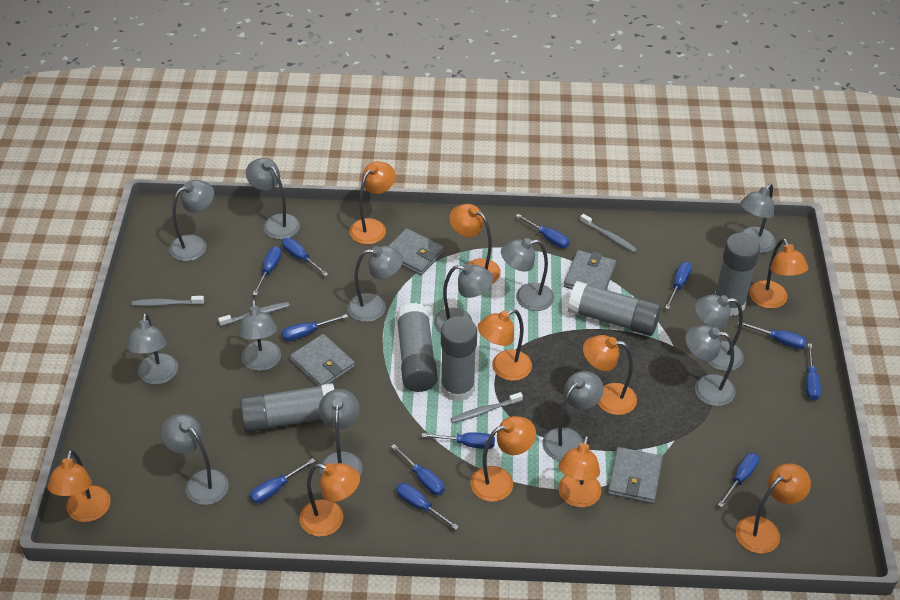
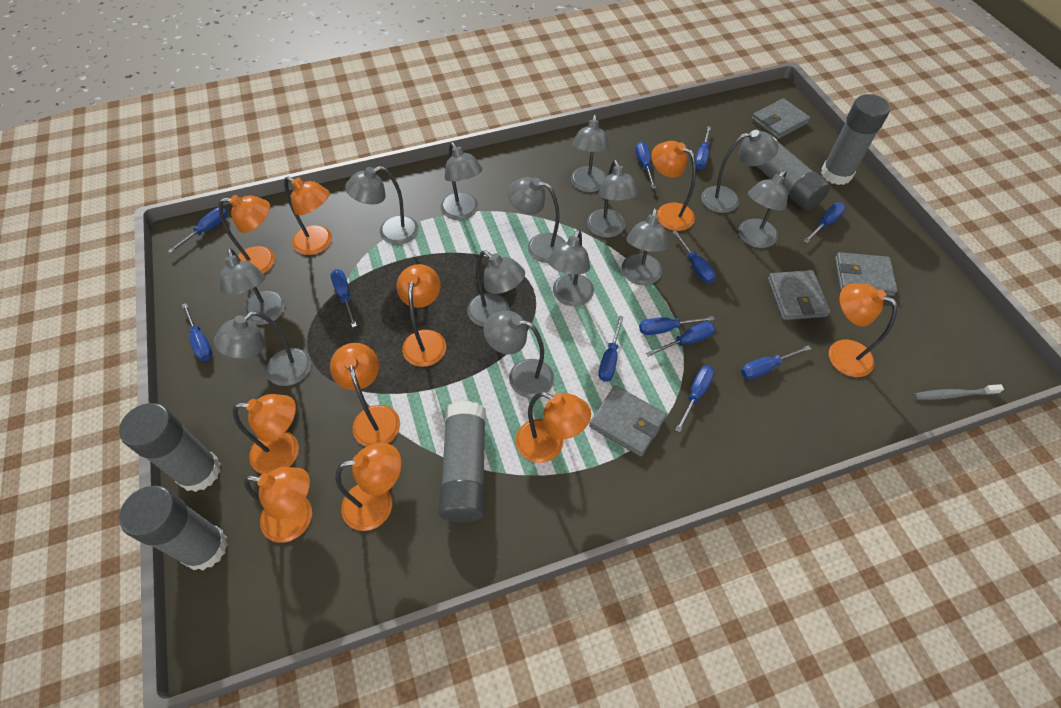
grey toothbrush: [132,296,204,306] [218,302,290,326] [451,392,523,423] [580,214,637,253] = 4 -> [914,384,1004,400] = 1

